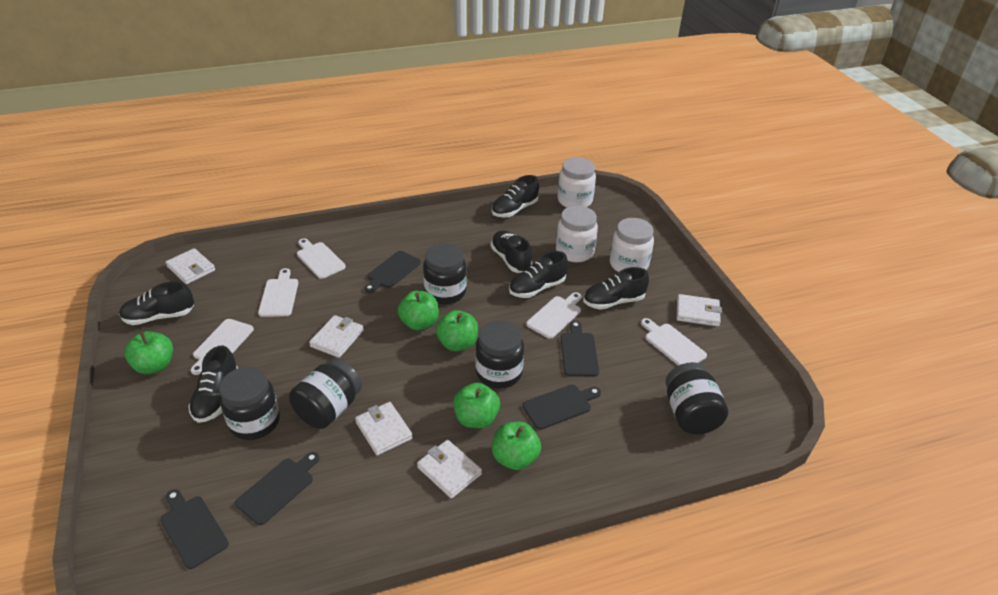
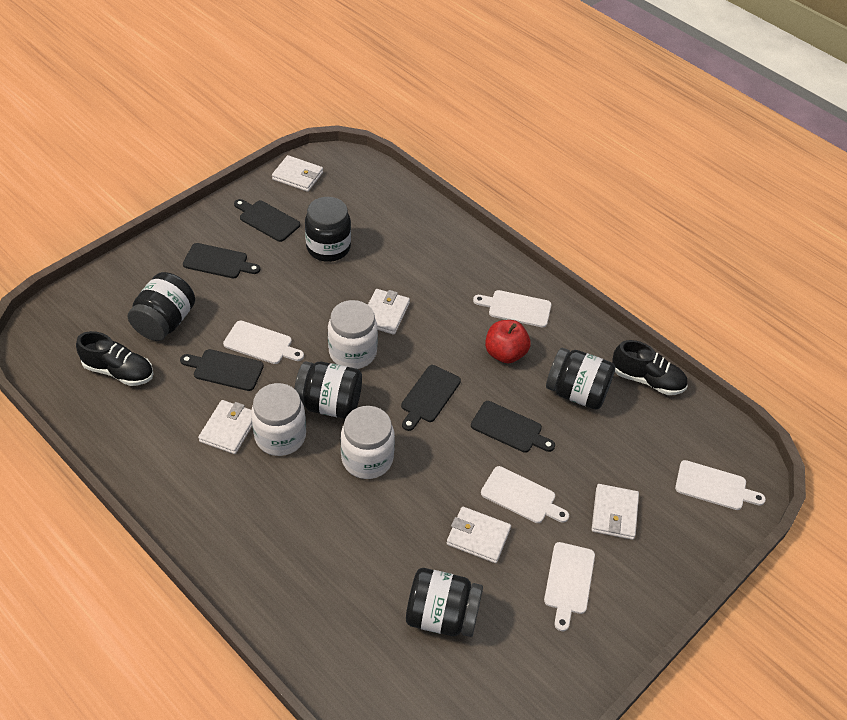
black shoe: [119,281,194,325] [188,345,238,423] [491,230,532,273] [492,175,539,217] [509,251,568,298] [583,267,649,310] = 6 -> [76,331,154,386] [612,340,688,395] = 2
green apple: [125,331,173,374] [398,290,439,330] [436,310,478,351] [453,383,500,428] [492,422,541,470] = 5 -> none = 0
red apple: none = 0 -> [485,320,531,363] = 1

